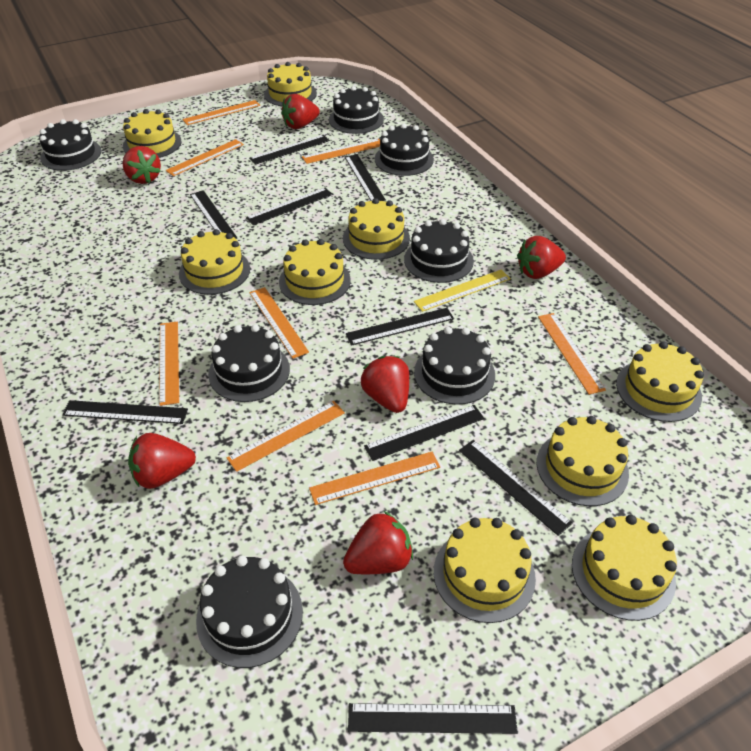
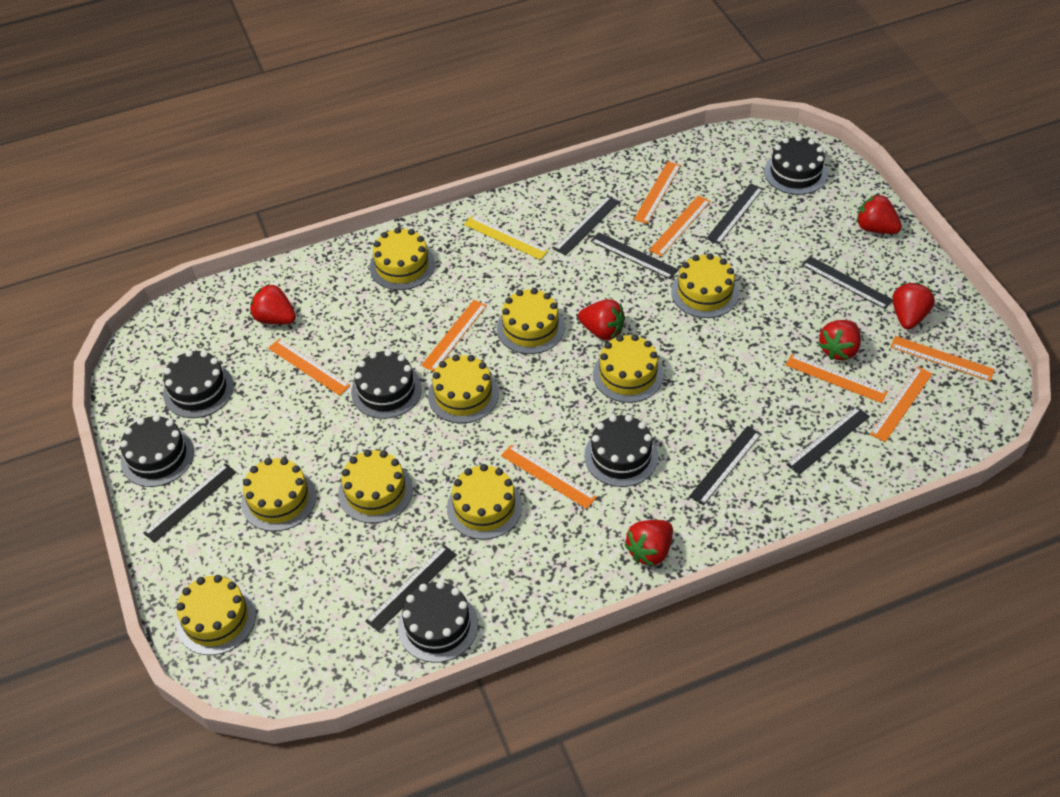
black cake: [39,119,101,171] [196,556,303,668] [208,325,290,402] [329,86,384,134] [375,123,434,176] [404,219,474,283] [414,327,495,405] = 7 -> [120,415,194,487] [163,350,234,418] [351,350,422,419] [398,581,478,663] [584,415,658,487] [764,135,828,195] = 6
black ruler: [62,400,188,424] [190,190,237,239] [246,188,333,225] [249,135,330,165] [345,154,386,201] [346,308,454,346] [348,703,518,734] [364,405,484,461] [459,440,573,536] = 9 -> [143,463,237,543] [365,545,457,632] [554,196,620,256] [591,232,678,279] [689,426,762,505] [706,183,763,244] [786,407,870,475] [802,256,893,309] = 8

